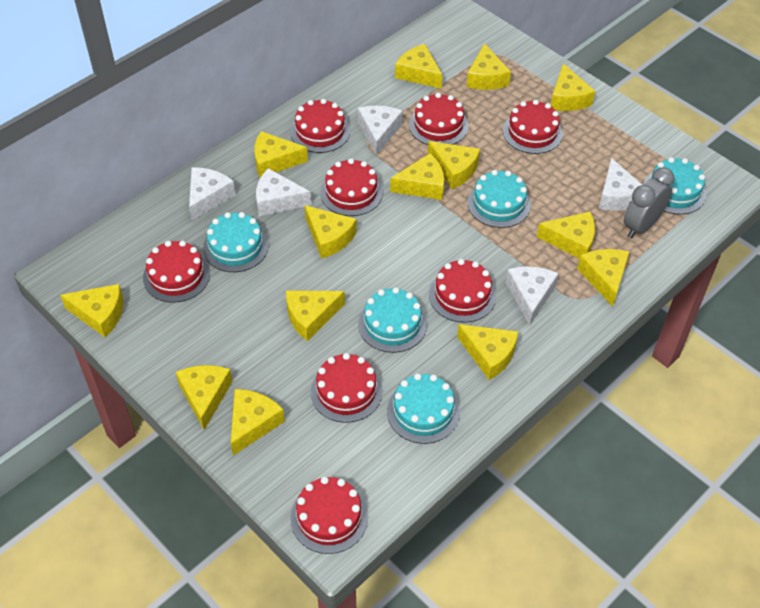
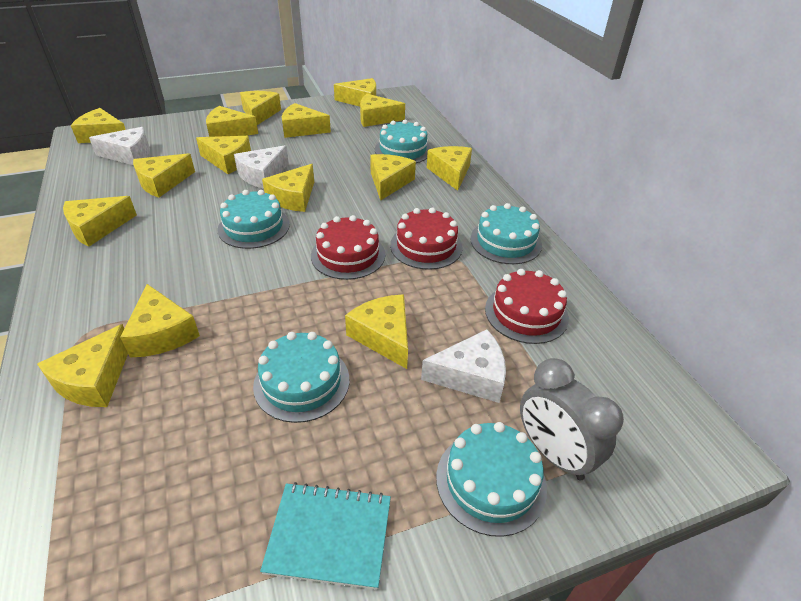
red cake: [143,241,210,303] [290,99,350,153] [290,477,368,554] [311,353,383,423] [320,158,383,216] [409,93,468,145] [429,259,496,323] [503,100,563,154] = 8 -> [311,215,385,280] [390,207,463,270] [485,269,569,344] = 3
turquoise notebook: none = 0 -> [260,482,391,589] = 1
white cheese: [189,167,236,221] [256,168,311,216] [358,106,403,156] [506,266,559,325] [599,158,642,211] = 5 -> [89,127,150,165] [234,145,289,189] [421,330,506,403] = 3
yellow cheese: [60,284,123,337] [176,365,232,430] [231,389,285,456] [254,131,308,178] [286,290,345,341] [305,205,357,259] [390,153,444,200] [395,44,443,89] [428,141,480,189] [457,324,518,380] [466,43,511,90] [537,212,595,259] [551,63,595,111] [577,249,629,307] = 14 -> [37,324,128,407] [63,196,137,247] [71,108,126,143] [120,284,200,357] [133,153,195,198] [196,136,251,174] [206,106,258,137] [240,91,281,125] [262,164,314,212] [282,103,331,138] [334,78,376,106] [345,294,408,369] [360,94,405,127] [370,154,416,200] [427,146,472,191] = 15

